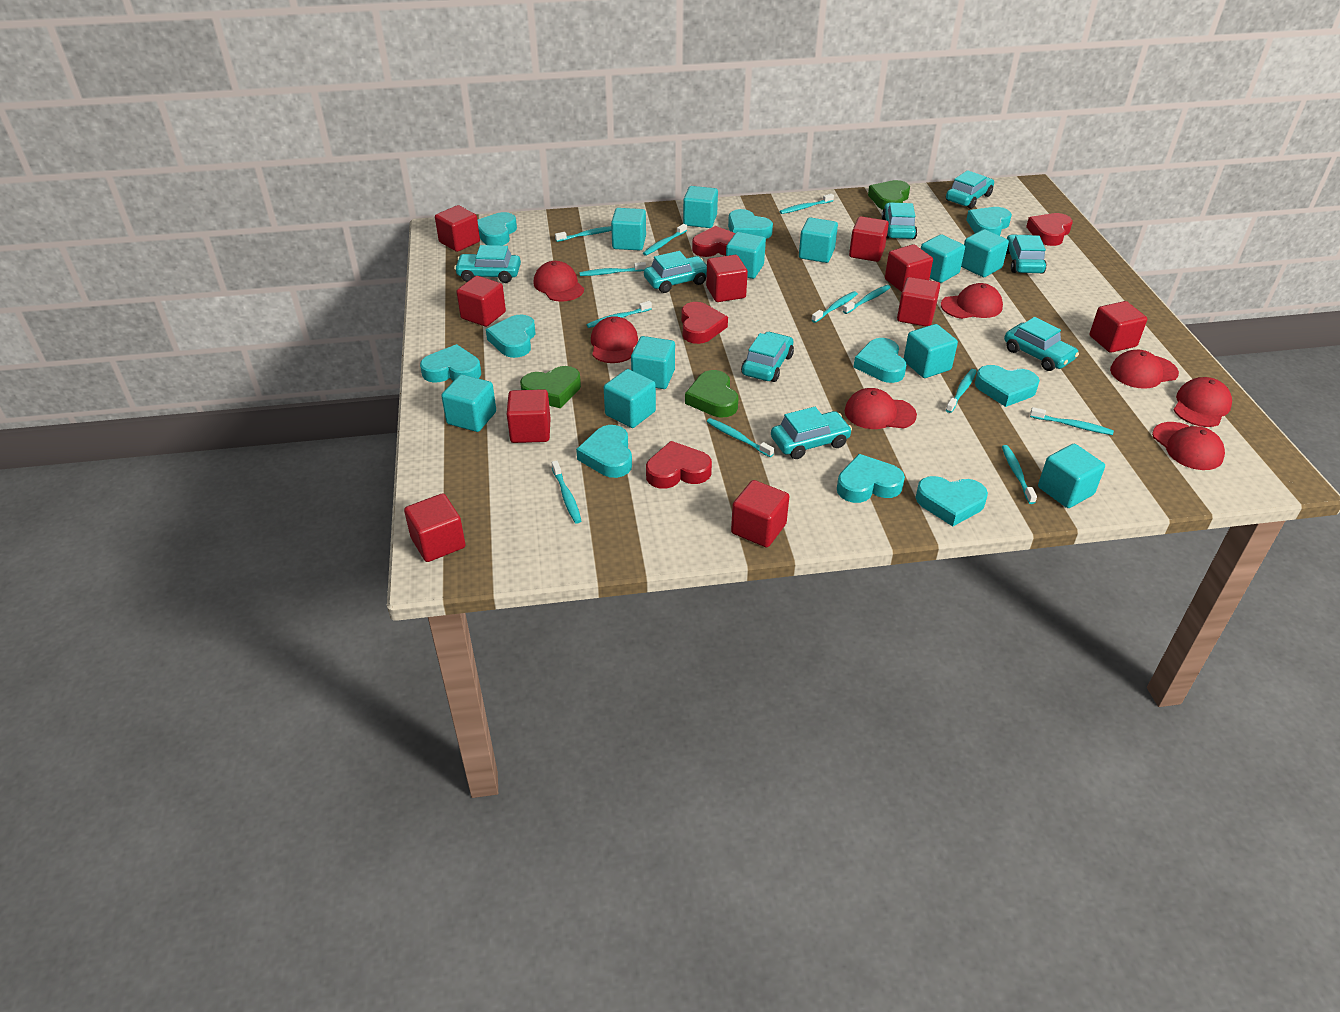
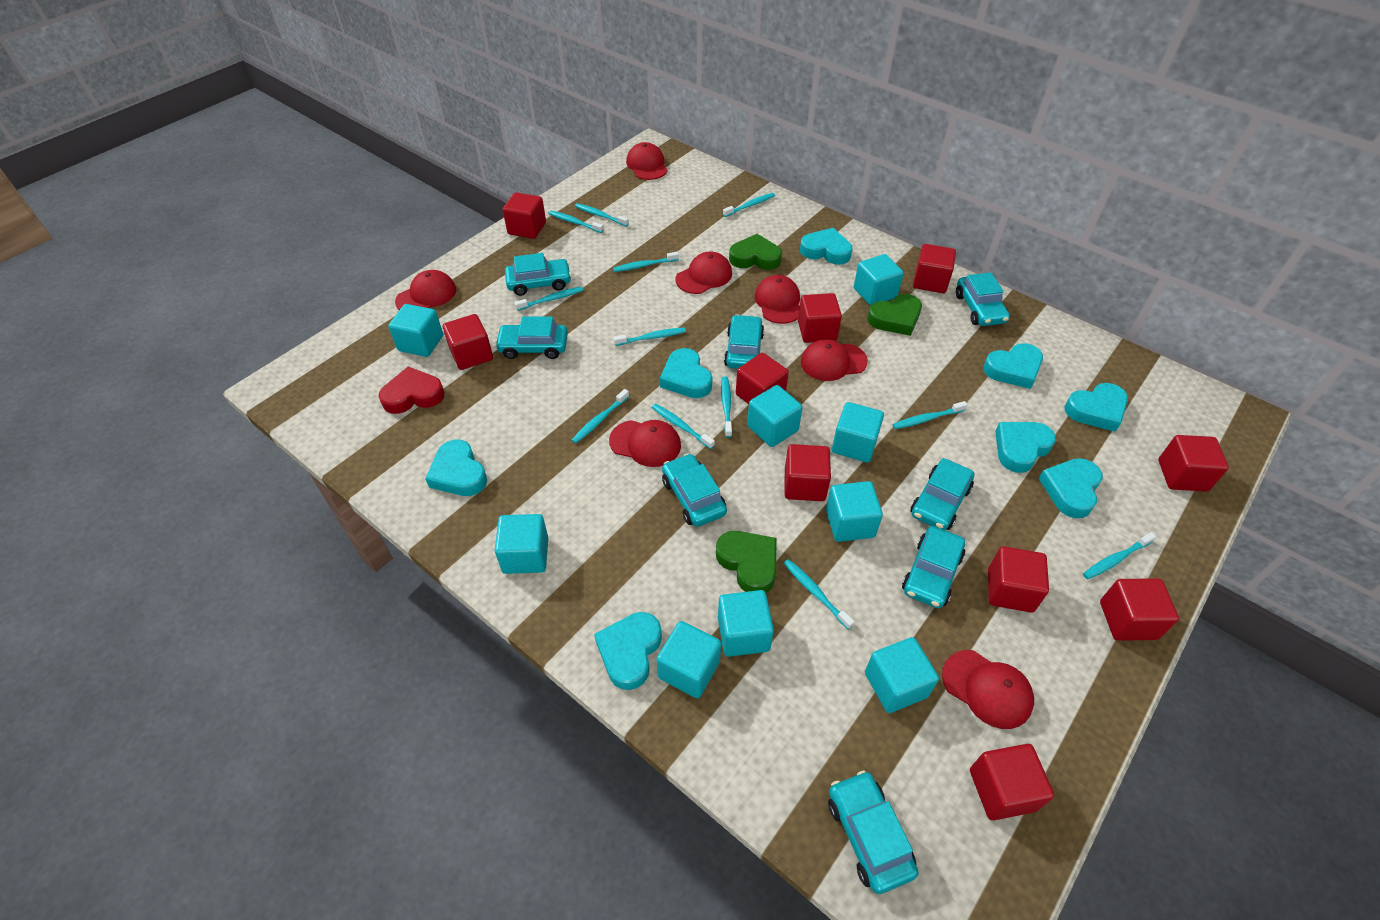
red heart: [646,441,712,489] [681,302,728,344] [692,226,735,257] [1026,213,1073,246] = 4 -> [378,367,445,414] = 1
turquoise cube: [441,374,496,432] [604,369,656,428] [611,208,646,250] [631,336,675,389] [683,186,718,228] [726,232,766,279] [799,217,838,263] [904,324,958,378] [921,234,965,283] [961,229,1009,277] [1038,444,1105,508] = 11 -> [388,304,443,357] [495,514,548,574] [657,621,721,698] [718,590,774,657] [747,385,803,447] [826,481,883,542] [832,402,884,462] [854,254,904,306] [865,637,939,713] = 9
turquoise heart: [420,344,481,383] [477,212,517,246] [486,314,536,358] [576,425,632,478] [728,209,773,239] [837,454,905,503] [854,338,906,383] [915,476,988,526] [966,207,1012,236] [975,365,1040,407] = 10 -> [425,440,487,496] [594,612,662,690] [660,348,712,398] [800,228,852,265] [984,343,1043,389] [995,422,1056,473] [1038,458,1103,518] [1064,383,1128,432] = 8

